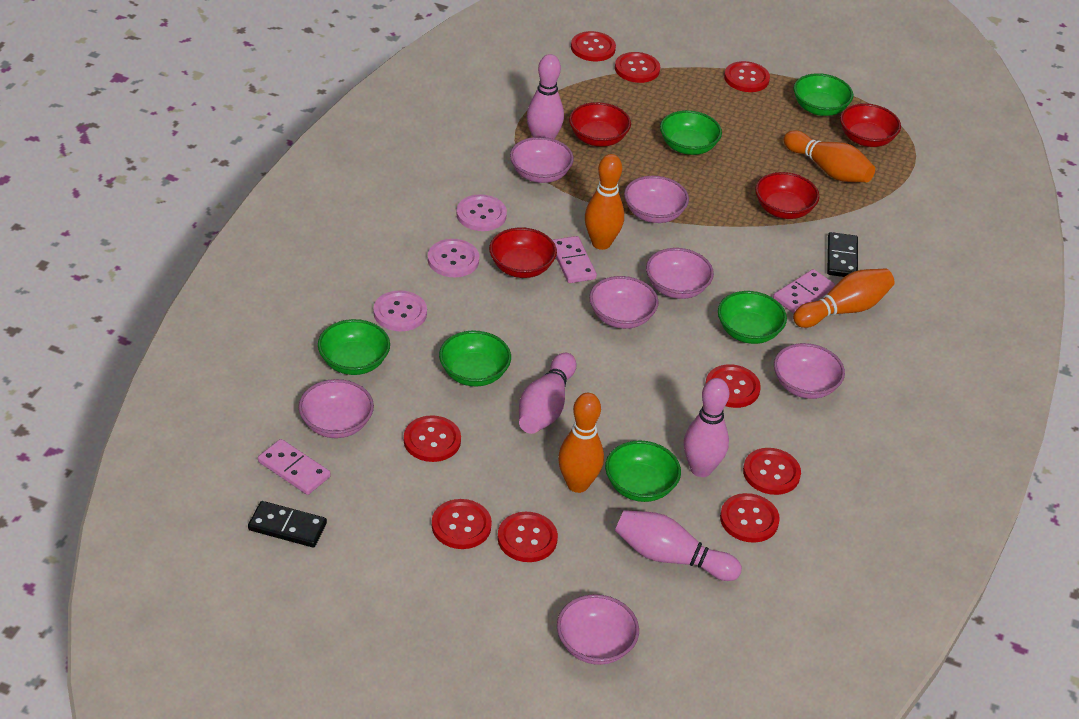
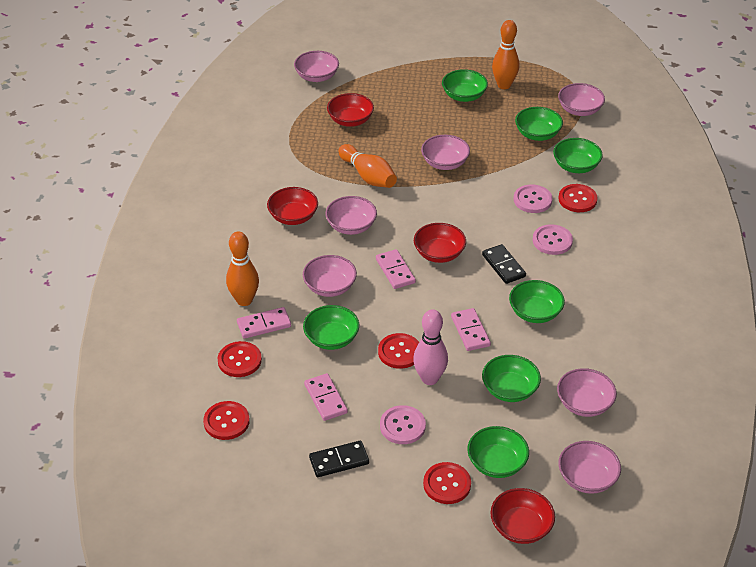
green bowl: [318,319,390,375] [439,331,511,387] [605,440,681,502] [660,110,722,155] [718,291,787,344] [793,73,853,116] = 6 -> [303,305,359,350] [442,69,488,102] [467,426,529,478] [482,355,541,402] [509,280,565,323] [515,107,563,141] [553,138,603,173] = 7
orange bowling pin: [558,393,604,493] [585,154,624,250] [784,130,875,182] [793,269,895,328] = 4 -> [226,232,259,306] [338,144,397,188] [492,20,519,89] = 3
pink bowling pin: [519,353,577,434] [527,54,564,139] [615,510,742,581] [684,378,729,477] = 4 -> [413,309,448,385] = 1
pink domino: [258,439,331,495] [553,236,597,283] [773,269,835,313] = 3 -> [237,307,291,339] [304,373,348,421] [376,249,416,289] [451,308,491,351] = 4
red button: [404,415,461,462] [432,499,492,549] [498,512,558,562] [571,31,616,61] [615,52,660,83] [705,364,761,408] [720,493,780,543] [724,61,770,92] [743,448,801,495] = 9 -> [203,401,250,440] [218,341,262,377] [378,333,419,369] [423,462,471,504] [558,184,598,212] = 5

